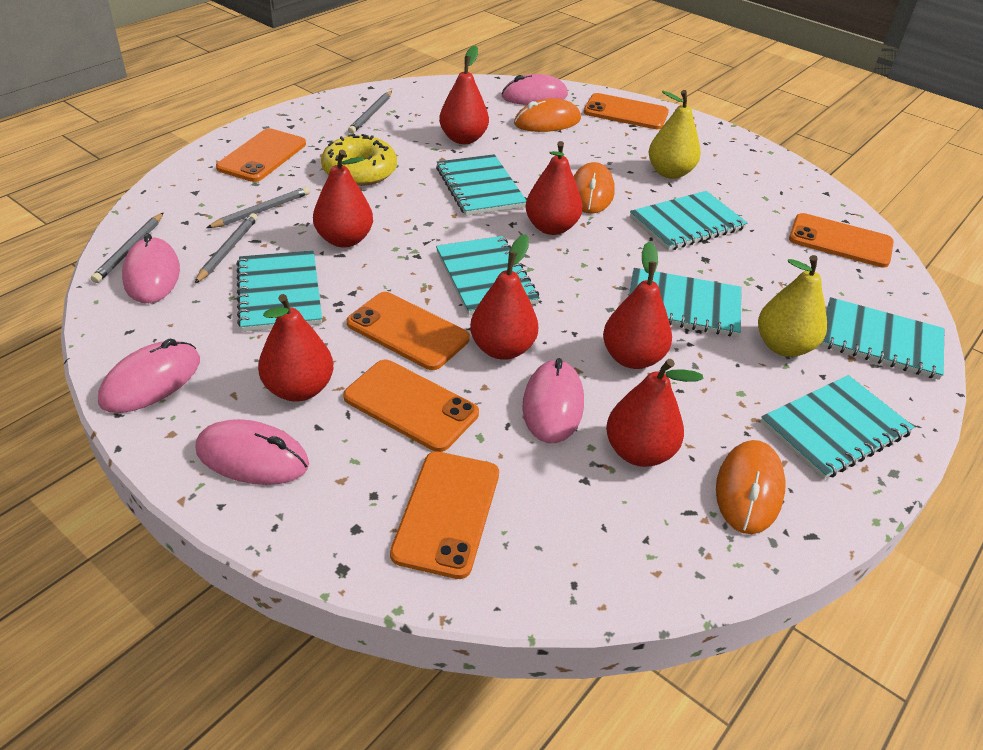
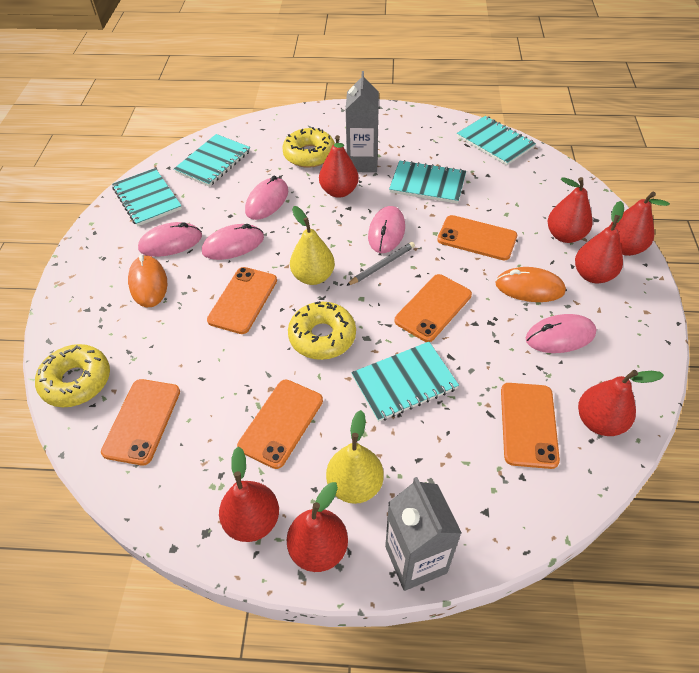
grey carton: none = 0 -> [345,71,379,172] [385,477,462,591] = 2
grey pencil: [91,212,164,283] [195,213,258,283] [207,186,310,228] [348,91,392,134] = 4 -> [346,242,415,286] = 1
orange mouse: [514,98,581,132] [574,162,615,213] [716,440,786,534] = 3 -> [128,255,168,307] [495,267,566,302] = 2
turquoise notebook: [237,250,322,332] [436,154,526,216] [436,236,540,315] [629,268,741,337] [630,191,747,251] [760,375,914,479] [820,297,944,380] = 7 -> [112,168,182,226] [174,134,250,187] [351,342,459,422] [389,160,466,204] [457,116,536,166] = 5
yellow donut: [321,134,397,186] = 1 -> [35,344,110,407] [282,127,335,168] [288,301,356,360] = 3

